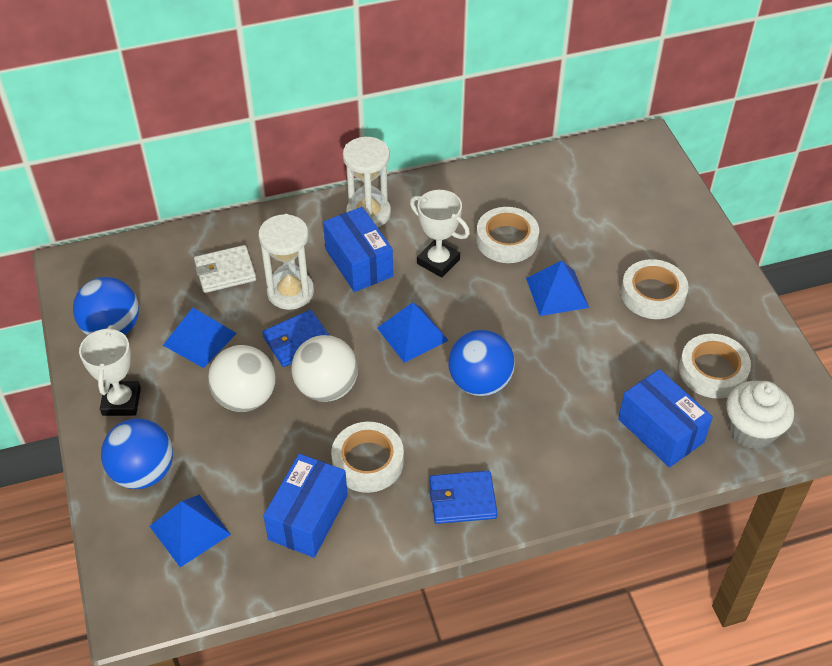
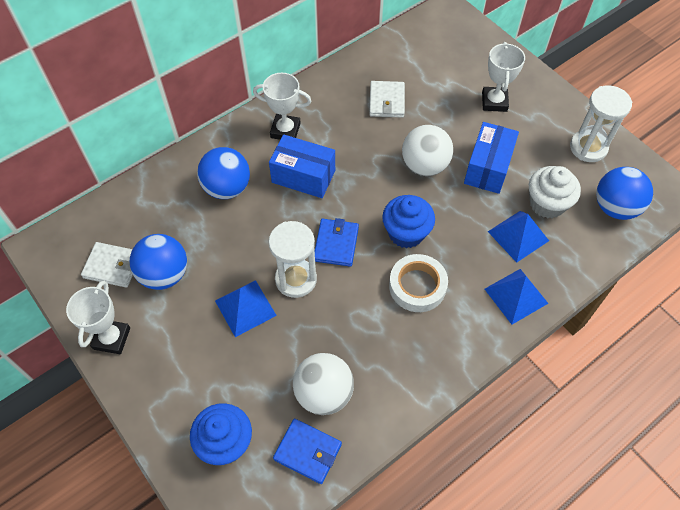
blue box: [263,454,348,558] [323,207,393,292] [618,369,713,467] = 3 -> [269,134,335,198] [464,122,519,194] = 2
blue cupcake: none = 0 -> [190,403,252,465] [382,195,435,248] = 2
blue pyramid: [149,495,231,567] [163,308,237,368] [377,302,449,363] [526,260,589,316] = 4 -> [215,280,277,337] [485,269,548,324] [488,211,549,263] = 3
white tape: [331,422,404,493] [476,207,539,263] [621,259,688,319] [679,334,751,399] = 4 -> [389,254,448,312] = 1
white trophy: [79,325,141,416] [410,190,470,278] = 2 -> [66,280,130,354] [253,73,311,140] [482,42,525,112] = 3
white wallet: [194,245,256,293] = 1 -> [81,242,133,288] [369,81,405,118] = 2

